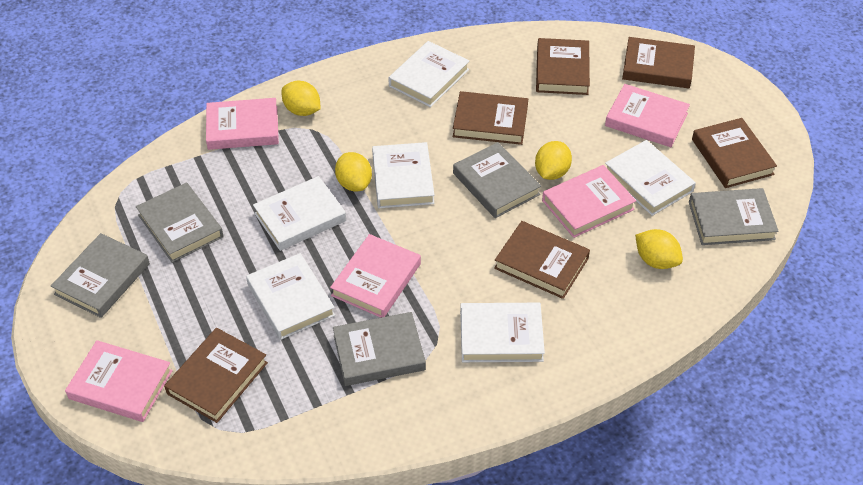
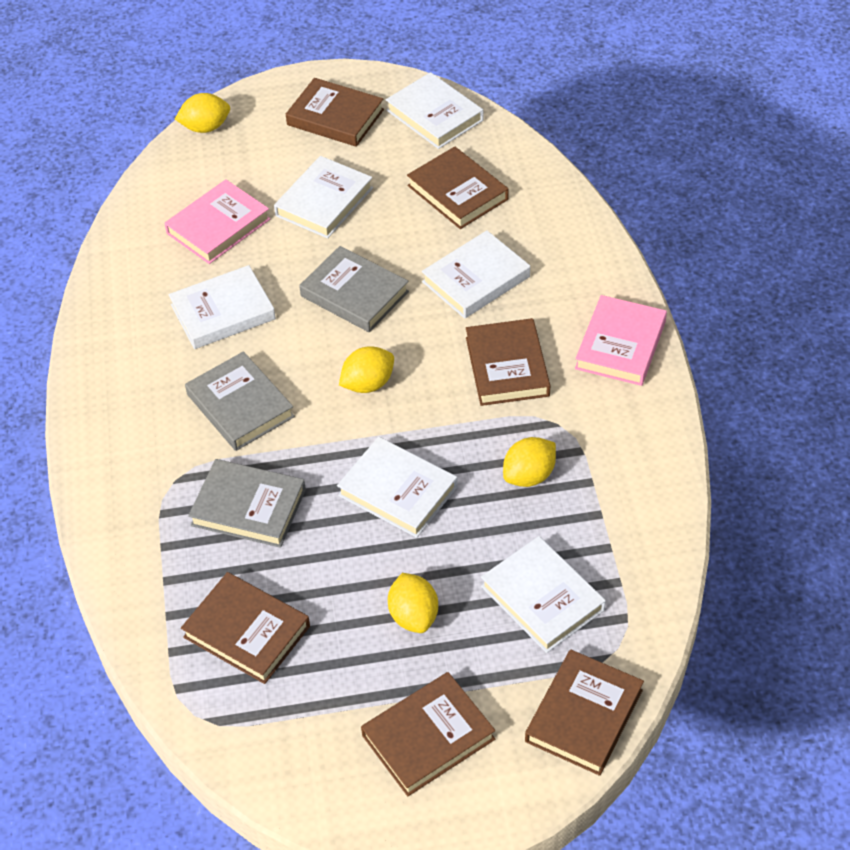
grey book: [51,233,150,318] [136,182,224,263] [333,312,426,386] [453,142,541,218] [689,188,779,245] = 5 -> [185,351,295,451] [188,459,306,548] [299,246,409,332] = 3
pink book: [65,340,173,422] [206,98,279,150] [330,234,421,318] [542,165,636,238] [605,84,690,147] = 5 -> [164,179,270,264] [575,295,667,386] = 2

